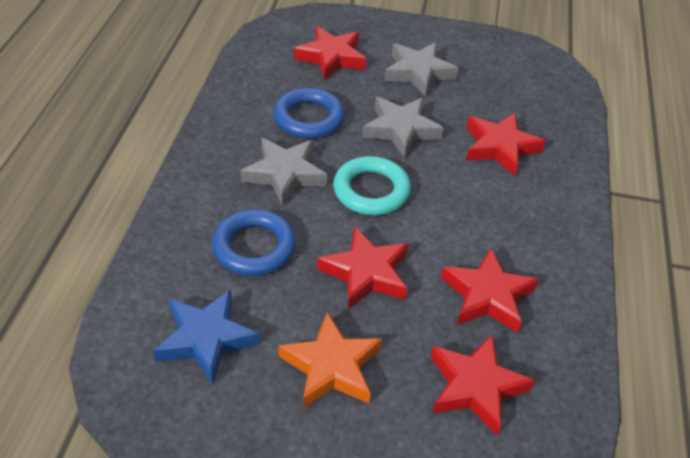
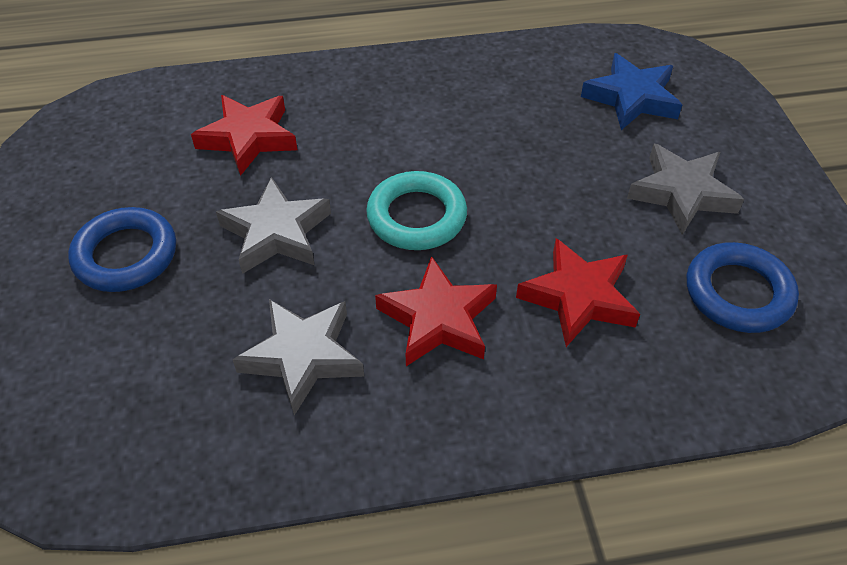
orange star: [278,313,382,408] = 1 -> none = 0
red star: [294,26,366,80] [317,227,408,309] [431,334,535,435] [441,248,539,333] [466,112,546,176] = 5 -> [191,95,297,176] [375,256,497,366] [516,238,640,347] = 3

